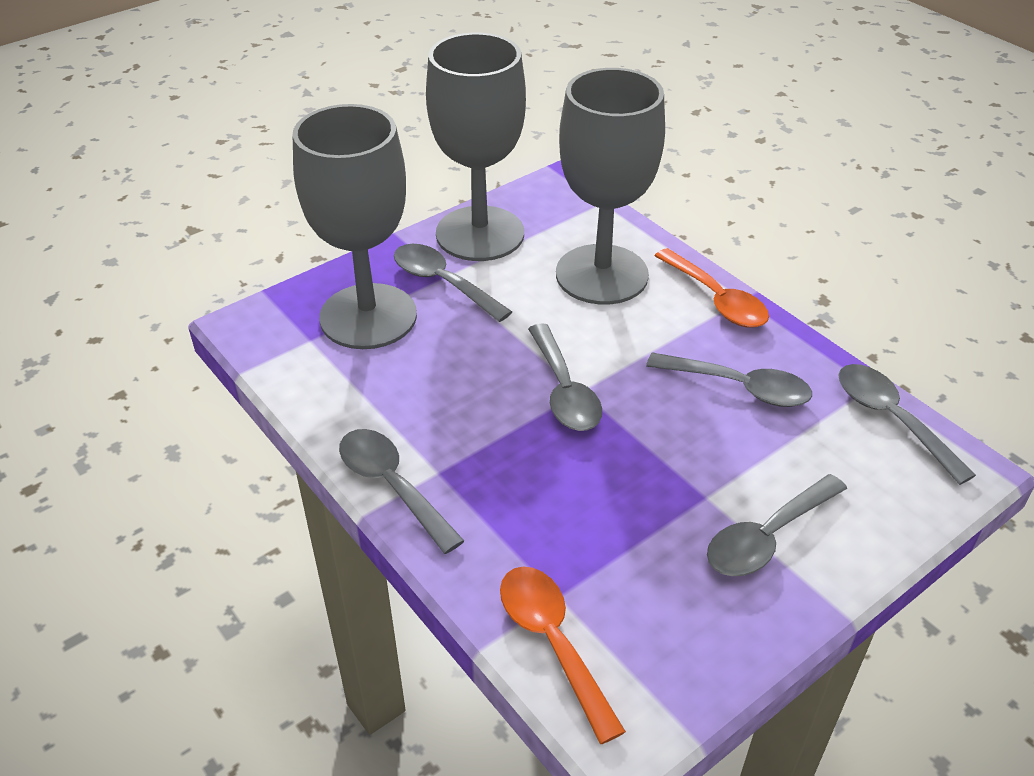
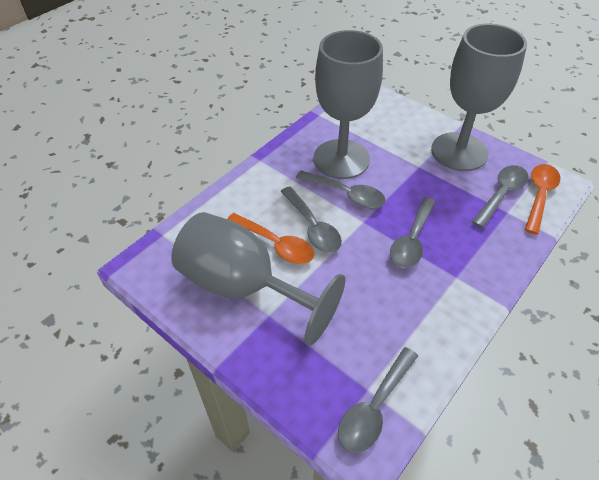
grey spoon: [339,429,464,554] [394,244,512,322] [528,324,602,431] [646,352,812,407] [707,474,847,576] [838,364,976,485] = 6 -> [280,187,342,253] [296,170,386,208] [338,347,418,453] [390,197,436,268] [472,165,529,228] = 5

